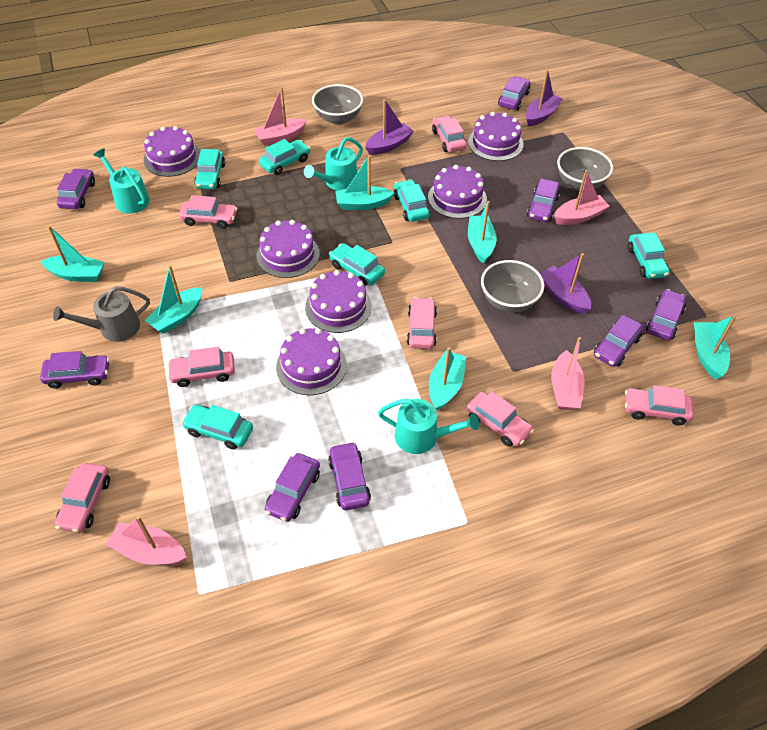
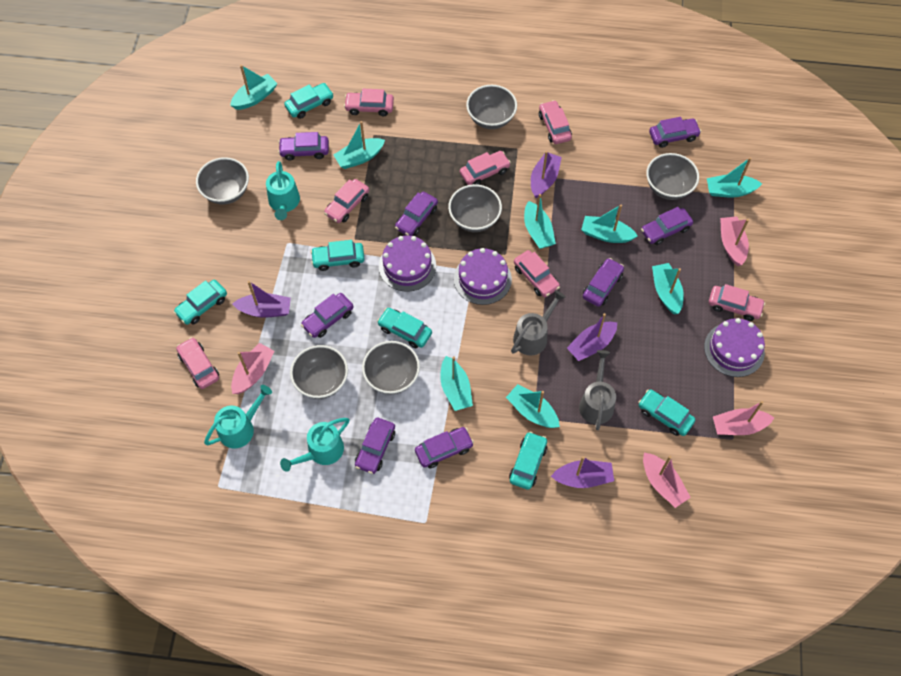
grey bowl: [312,84,363,125] [481,260,544,312] [557,147,613,191] = 3 -> [196,157,249,204] [290,345,348,399] [362,341,420,394] [448,184,502,232] [466,85,517,129] [646,153,699,200] = 6
grey watering can: [53,286,150,342] = 1 -> [511,290,566,356] [579,350,616,430] = 2
purple boat: [365,99,414,155] [526,70,563,126] [540,253,591,314] = 3 -> [232,281,291,318] [531,151,562,198] [551,456,614,488] [567,313,617,361] = 4
purple cake: [143,126,200,177] [256,220,320,278] [276,328,347,395] [305,270,372,333] [428,165,487,219] [468,112,524,161] = 6 -> [379,235,436,292] [454,248,512,305] [704,318,765,377] = 3
turquoise boat: [40,226,105,282] [145,265,202,334] [335,155,395,210] [429,347,466,410] [468,201,496,264] [694,315,736,379] = 6 -> [230,65,278,110] [334,121,385,169] [440,356,473,411] [506,384,560,428] [524,194,556,249] [581,205,638,243] [652,263,684,315] [707,157,762,198] = 8

